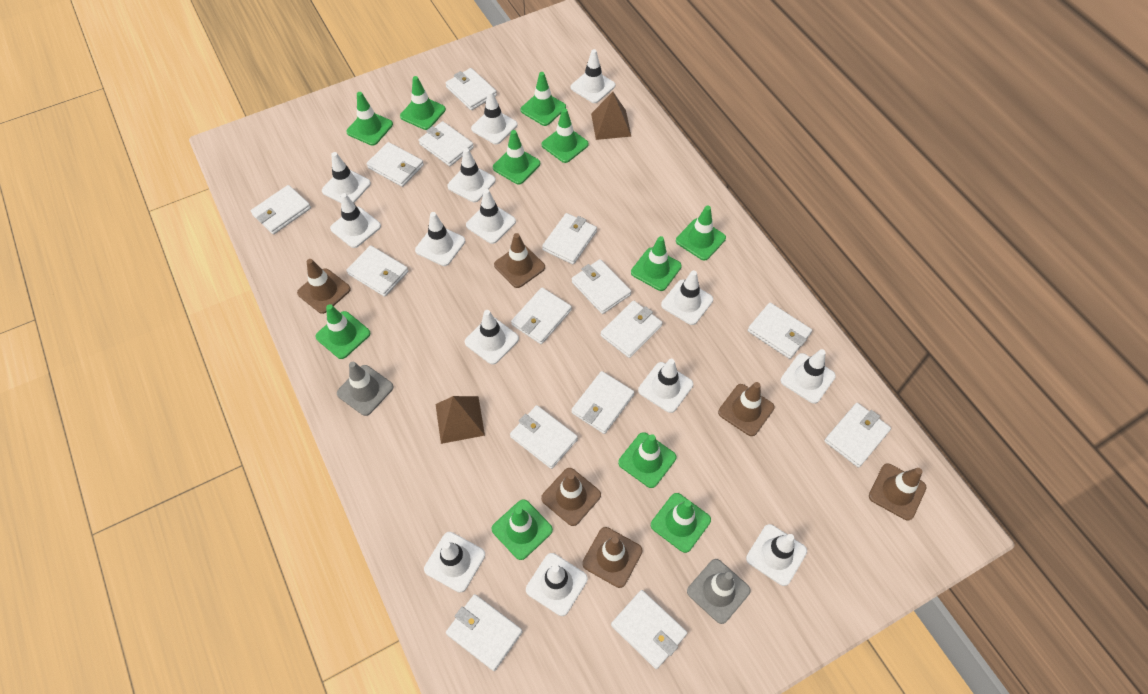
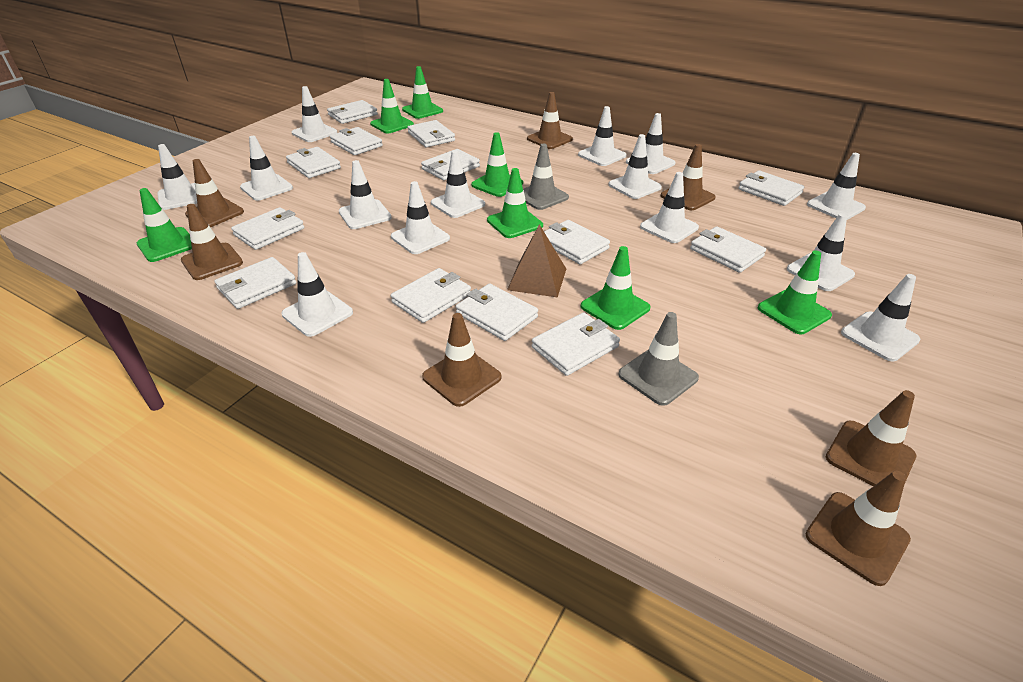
brown pyramid: [435,396,485,444] [591,92,631,140] = 2 -> [507,224,566,298] = 1
brown traffic cone: [297,259,351,314] [494,233,545,288] [541,468,601,526] [582,527,643,588] [718,382,774,436] [869,463,927,520] = 6 -> [181,204,243,280] [185,159,244,227] [422,313,501,407] [527,92,573,149] [661,144,716,210] [806,471,911,586] [826,390,916,486] = 7
green traffic cone: [315,304,370,359] [346,92,393,146] [400,76,446,130] [492,499,553,560] [493,130,540,184] [520,72,566,126] [542,108,589,163] [618,432,676,488] [631,236,682,291] [651,493,711,553] [676,206,726,260] = 11 -> [137,188,192,262] [370,79,414,133] [402,66,443,119] [471,132,523,197] [487,168,543,238] [581,246,651,330] [758,251,832,334] = 7
white wallet: [251,185,311,234] [346,245,408,297] [367,142,424,187] [418,121,474,166] [445,68,497,110] [446,594,523,671] [510,405,578,469] [511,288,572,344] [542,213,597,264] [571,371,634,434] [572,259,631,314] [601,301,663,358] [611,590,687,669] [748,303,812,359] [824,403,891,468] = 15 -> [214,257,296,309] [231,207,304,250] [286,147,341,178] [327,100,378,124] [330,127,383,155] [391,268,471,323] [407,120,455,147] [421,149,480,180] [456,283,538,341] [532,312,620,376] [544,220,610,264] [690,226,766,273] [738,170,804,206] = 13

